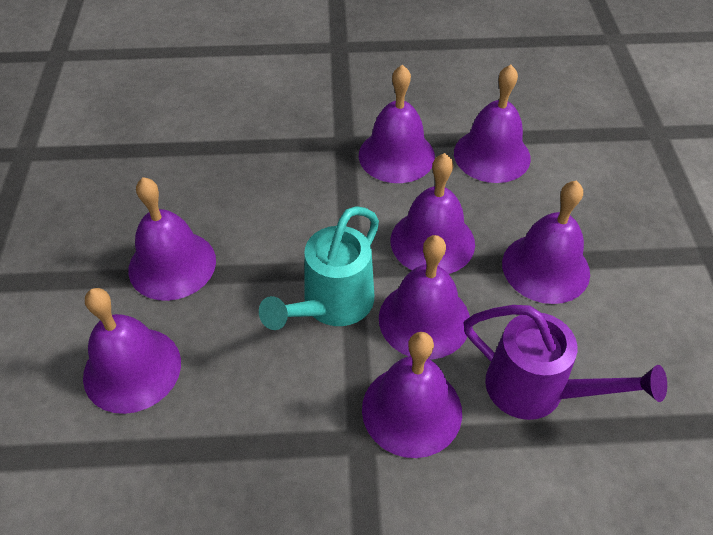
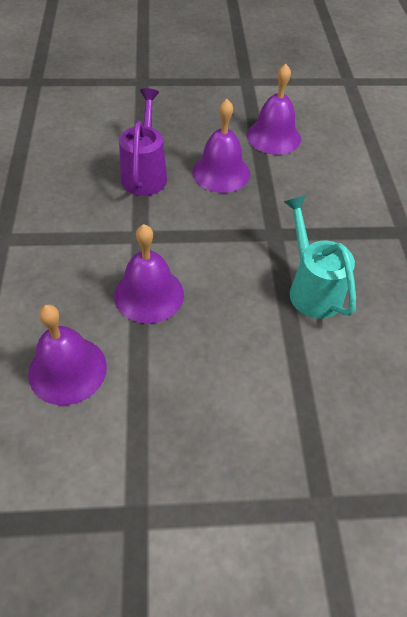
purple bell: [83,288,181,414] [128,177,216,301] [359,65,435,183] [362,332,462,458] [379,235,470,360] [391,153,475,274] [454,64,531,183] [502,180,590,304] = 8 -> [28,304,107,405] [114,224,184,324] [192,99,250,193] [247,64,301,155] = 4

